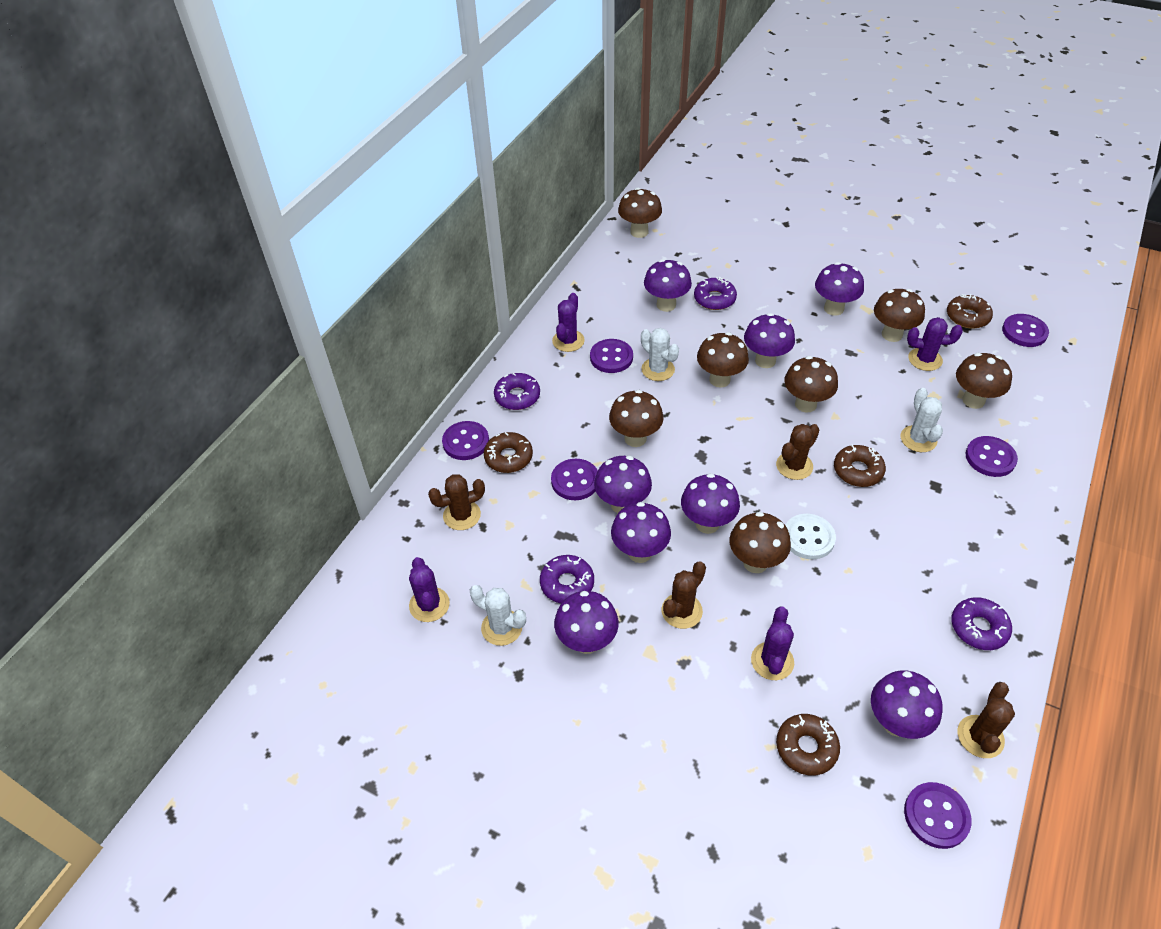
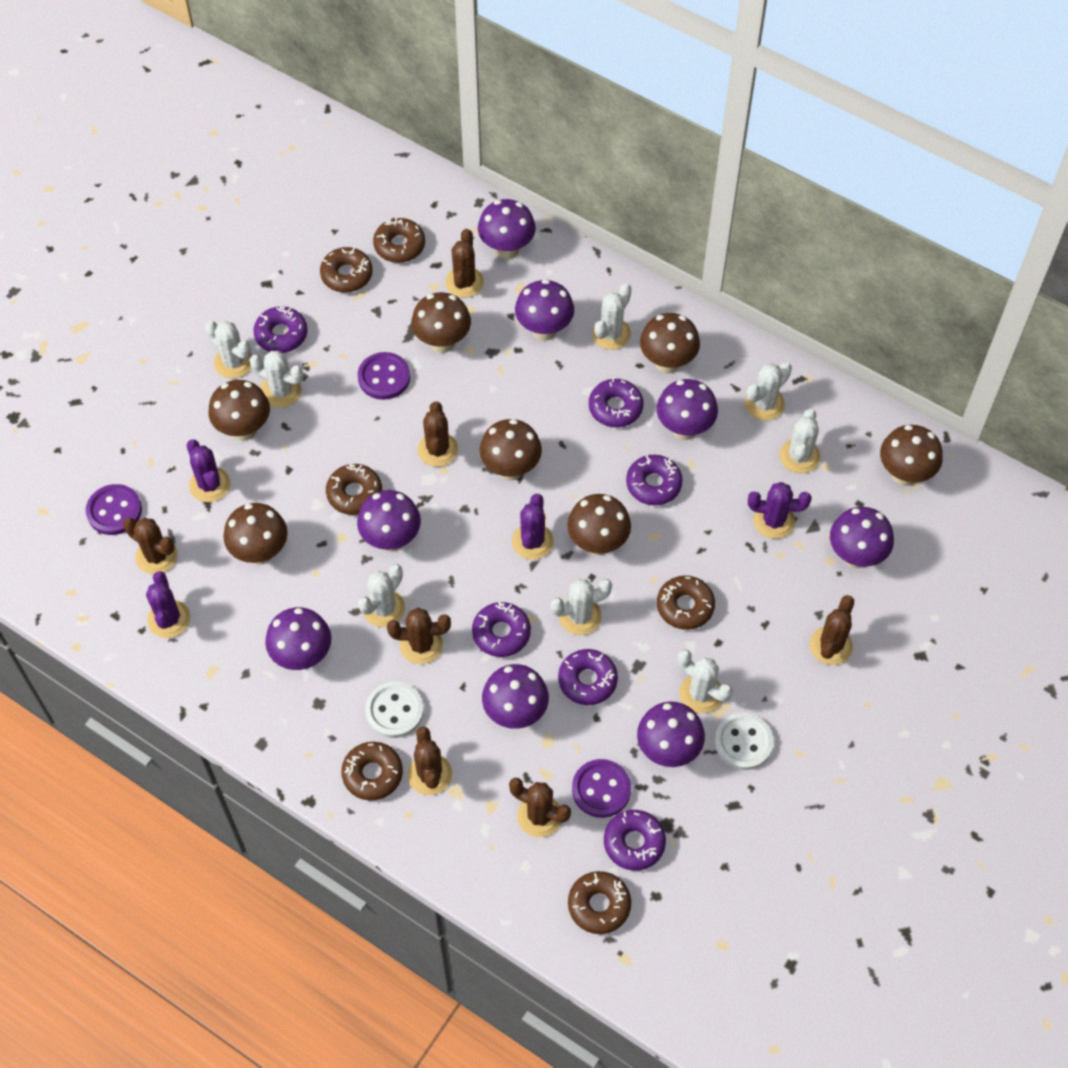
brown cactus: [428,474,485,530] [662,561,706,629] [776,424,819,480] [958,682,1015,758] = 4 -> [123,518,178,574] [387,608,451,664] [408,727,452,795] [417,401,458,467] [445,229,484,298] [509,778,571,837] [810,595,854,665] = 7
brown donut: [484,432,533,473] [776,714,840,775] [834,444,886,487] [947,294,993,329] = 4 -> [320,247,373,293] [326,463,382,515] [341,742,403,801] [373,218,425,263] [568,871,631,934] [657,575,715,630] = 6
purple button: [442,421,489,460] [551,459,598,500] [590,339,633,373] [904,782,972,849] [966,436,1018,477] [1002,314,1049,347] = 6 -> [86,484,142,535] [358,352,410,400] [572,759,631,818] = 3
purple donut: [494,373,540,410] [540,555,594,603] [694,277,737,310] [951,597,1012,650] = 4 -> [253,305,307,353] [472,602,531,657] [558,649,618,705] [589,378,643,427] [604,810,666,871] [626,455,683,505] = 6
white button: [785,514,836,560] = 1 -> [365,682,424,738] [715,713,774,770] = 2
white cactus: [470,585,526,646] [641,328,679,381] [901,388,943,452] = 3 -> [205,321,253,378] [249,351,304,408] [358,564,405,627] [550,579,612,635] [592,283,632,350] [678,650,733,713] [745,362,792,421] [779,409,820,473] = 8

